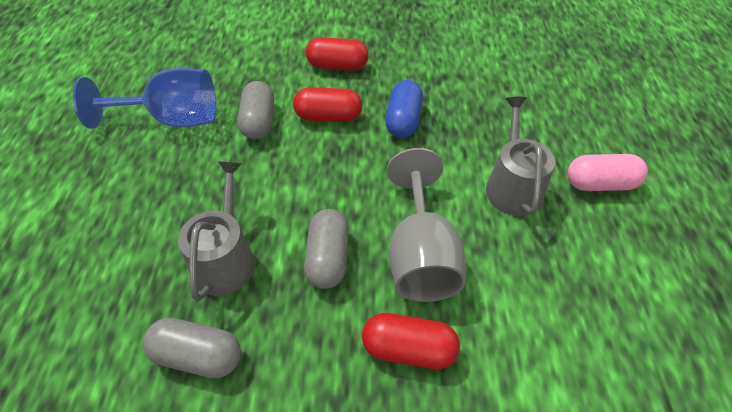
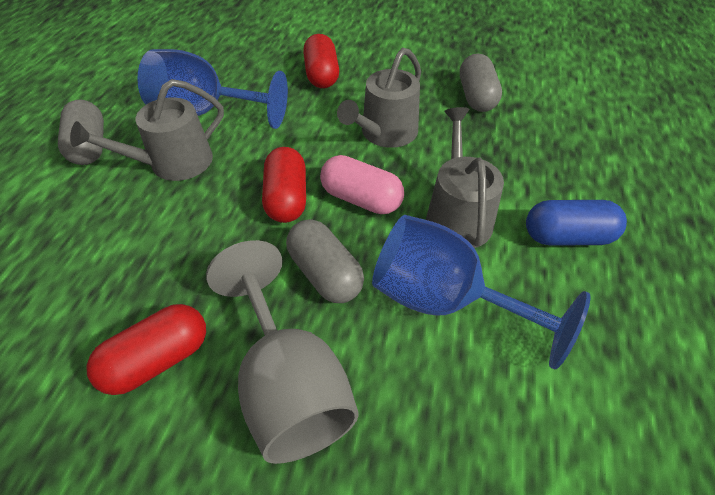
blue goblet: [73,68,216,129] = 1 -> [137,49,288,129] [372,215,590,369] = 2
grey watering can: [178,161,255,302] [486,97,555,216] = 2 -> [70,79,224,181] [337,48,421,148] [426,107,504,248] = 3

